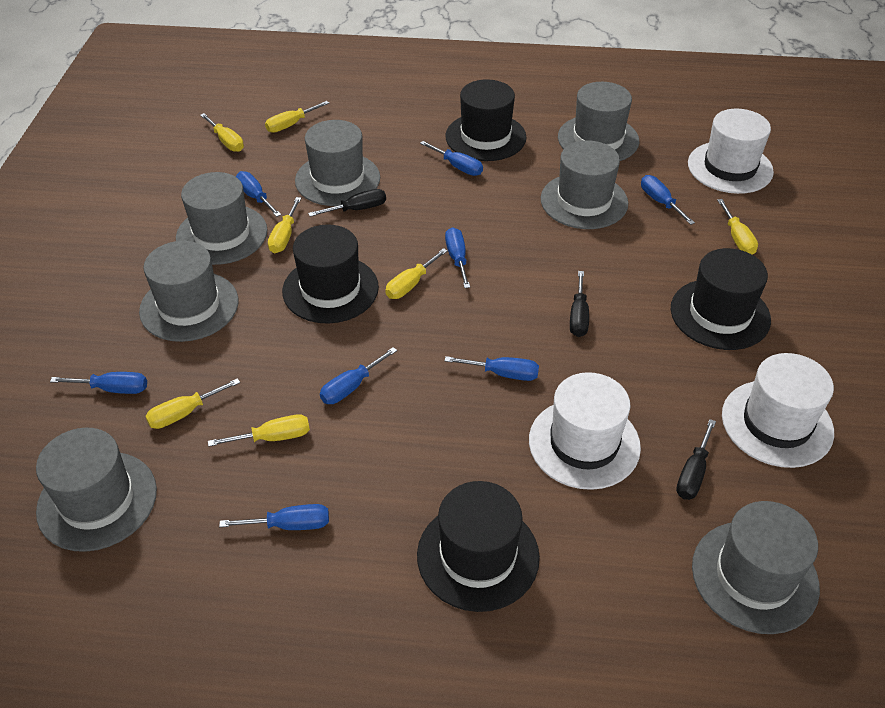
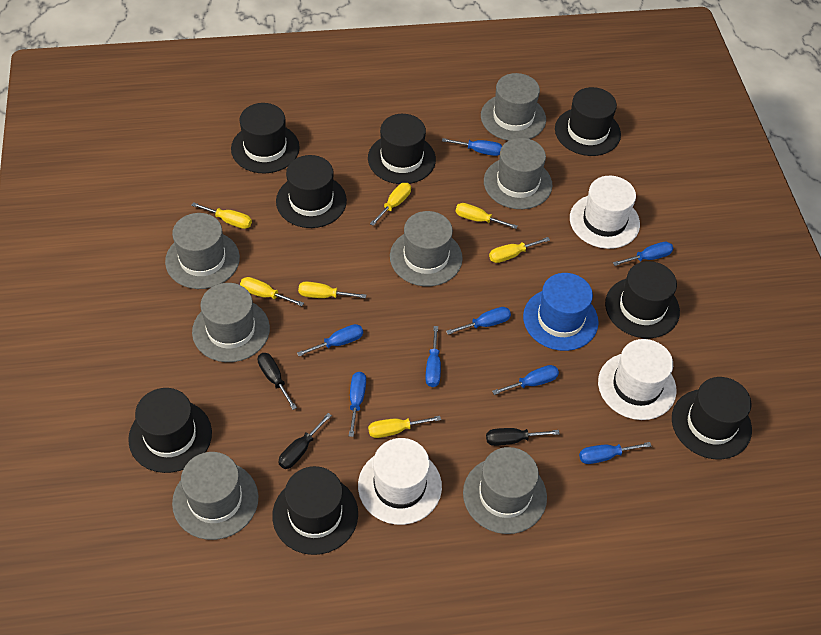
black hat: [282,225,379,324] [417,481,540,612] [445,79,526,161] [671,248,771,350] = 4 -> [128,388,212,473] [231,103,300,173] [272,466,358,555] [276,155,347,228] [368,114,436,184] [555,87,621,156] [605,261,680,338] [672,377,752,459] = 8
blue hat: none = 0 -> [523,273,599,351] = 1

